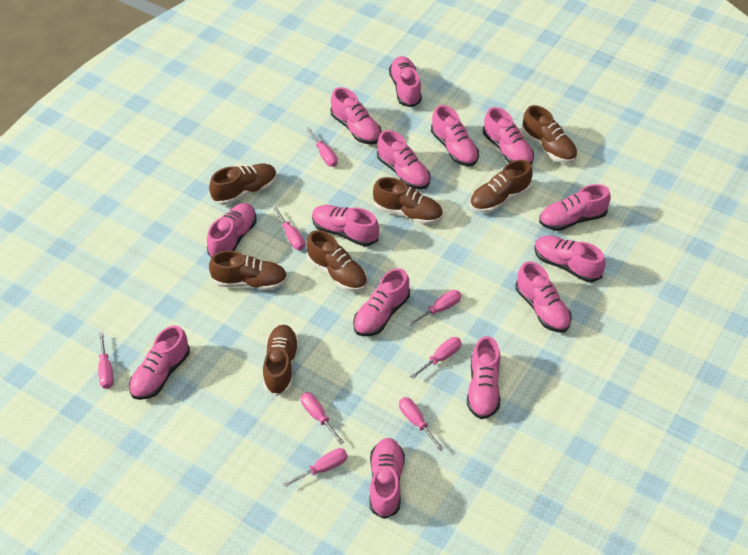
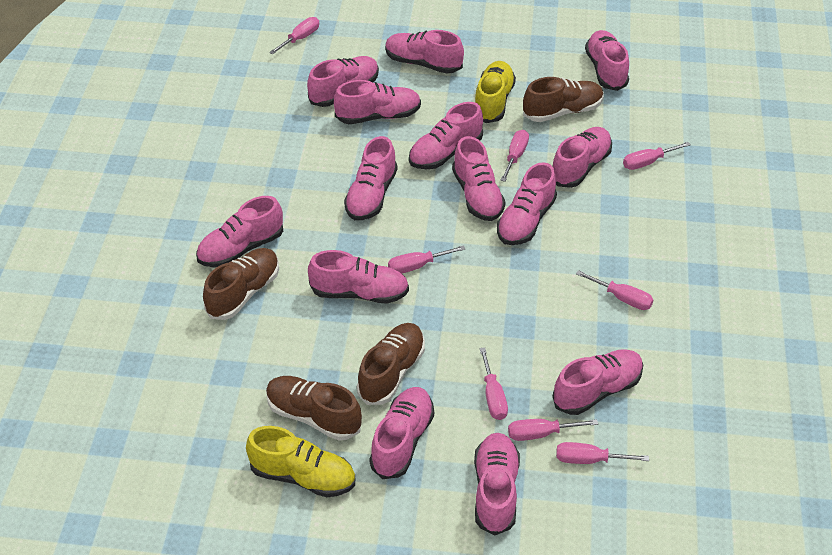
brown shoe: [209,164,277,205] [209,251,287,290] [263,325,299,396] [306,230,367,292] [373,177,443,225] [469,160,533,213] [522,105,577,163] = 7 -> [203,248,279,320] [266,376,362,441] [357,323,425,405] [523,77,604,122] = 4
yellow shoe: none = 0 -> [246,426,355,497] [475,61,516,123] = 2

